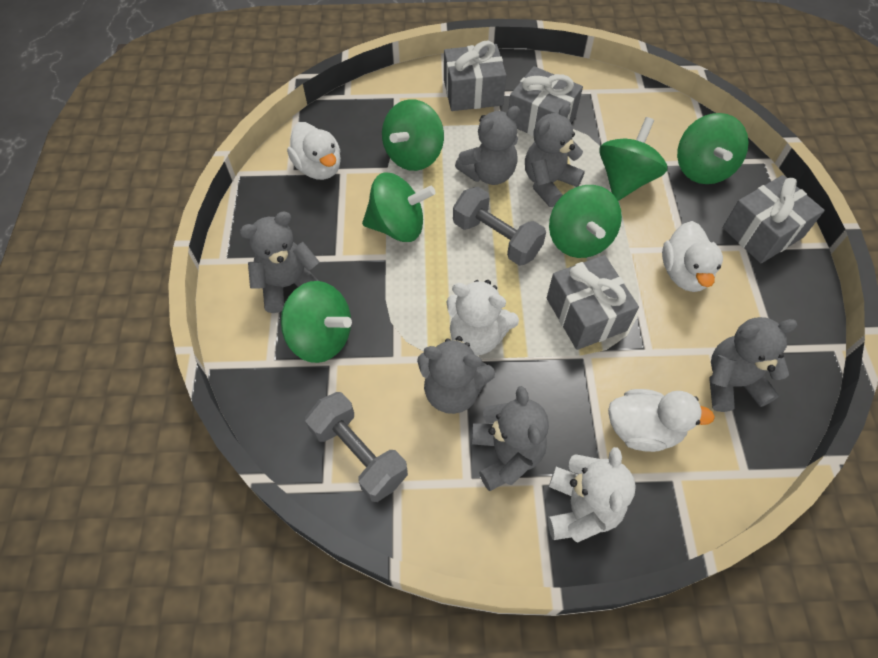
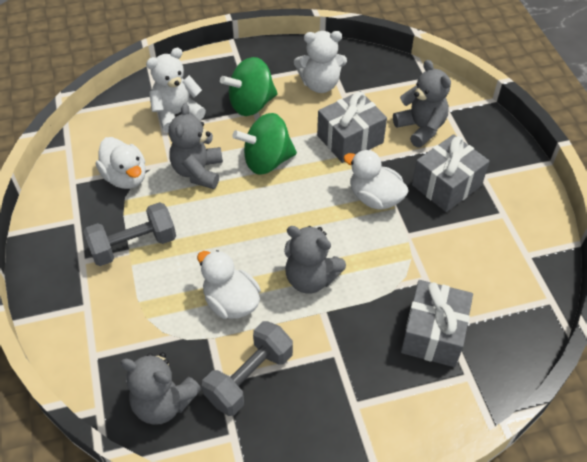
green spinning top: [281,281,352,363] [362,172,435,242] [382,99,444,171] [549,185,622,258] [599,117,667,201] [677,113,749,184] = 6 -> [220,57,278,116] [232,113,297,175] = 2
grey gift: [444,41,506,111] [508,66,583,136] [547,255,639,350] [723,175,825,263] = 4 -> [317,91,387,163] [401,280,473,367] [412,134,490,212] = 3
grey teddy bear: [240,211,319,313] [417,336,495,414] [455,106,520,185] [472,386,549,491] [525,104,585,207] [710,317,797,412] = 6 -> [120,352,201,425] [168,103,223,189] [284,226,346,294] [393,60,451,148] = 4

